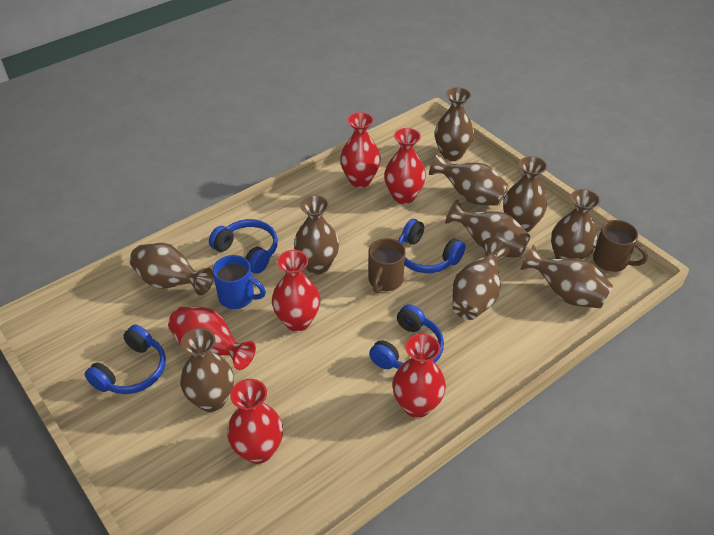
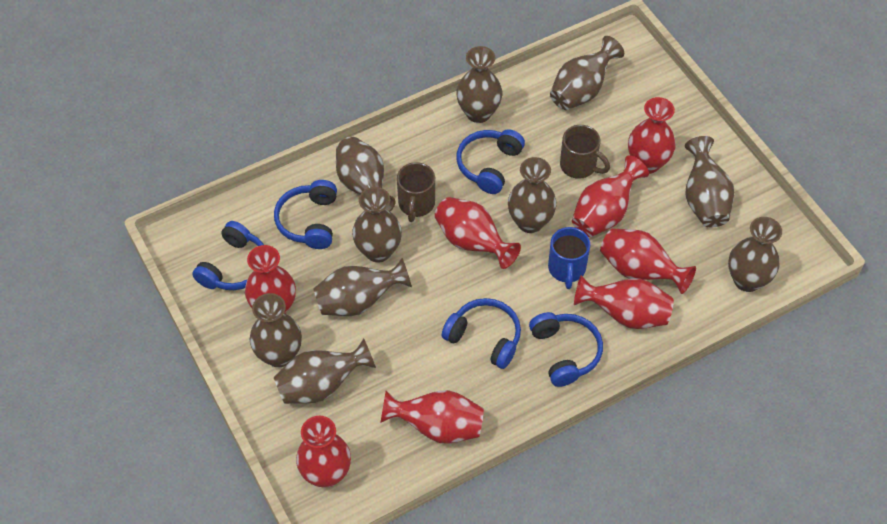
blue headphones: [85,324,166,394] [209,219,278,274] [369,304,444,369] [398,219,466,273] = 4 -> [192,221,264,290] [274,180,337,249] [442,298,521,369] [456,129,525,194] [529,312,603,387] = 5
red vase: [168,307,256,370] [227,379,283,464] [272,250,320,332] [340,112,381,188] [384,128,426,204] [393,334,446,418] = 6 -> [245,245,296,314] [296,416,351,488] [380,390,484,444] [435,197,521,269] [572,155,649,237] [574,275,674,329] [600,228,696,294] [628,97,676,174] = 8

